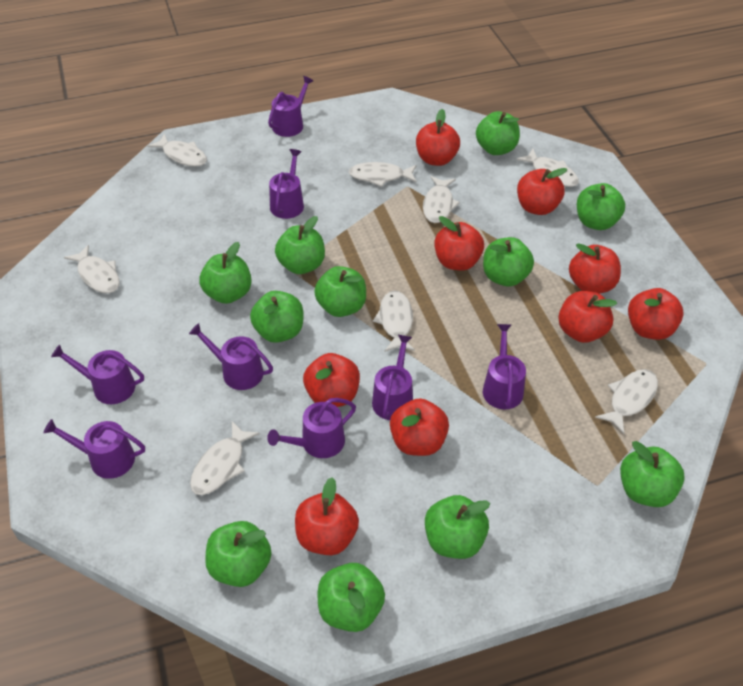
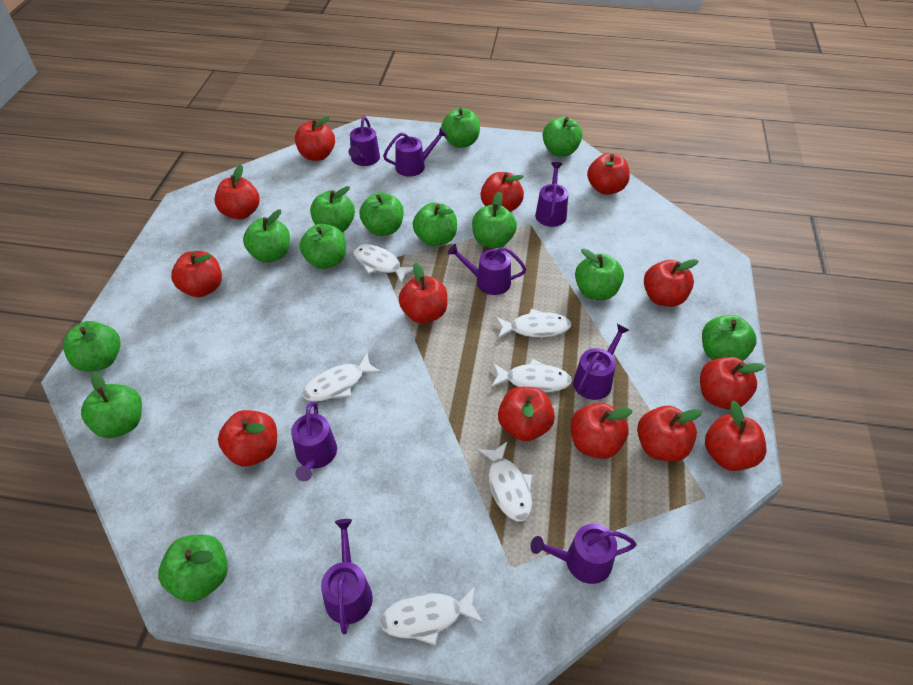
green apple: [199,242,252,304] [205,521,272,587] [250,291,303,343] [275,216,325,274] [314,266,366,317] [318,563,385,632] [425,495,490,559] [476,111,520,155] [483,237,534,287] [577,183,625,230] [620,441,685,507] = 11 -> [63,321,121,372] [81,372,142,438] [158,535,228,602] [243,209,290,263] [300,224,346,269] [310,186,355,232] [360,192,404,236] [413,202,457,247] [441,108,480,148] [472,192,517,248] [543,117,583,157] [575,248,624,300] [702,315,757,361] = 13
red apple: [295,477,359,555] [303,353,360,407] [390,398,449,456] [416,109,460,166] [434,216,484,271] [517,168,567,215] [558,291,617,343] [569,243,621,294] [628,288,684,340] = 9 -> [171,251,222,297] [214,165,260,219] [218,410,277,467] [295,116,335,161] [399,263,448,323] [481,172,524,212] [498,387,555,441] [571,403,633,459] [587,153,630,195] [637,406,702,462] [644,259,698,307] [700,357,765,410] [705,401,767,471] = 13
white fish: [64,245,120,293] [147,134,207,167] [190,421,260,495] [348,162,417,187] [373,290,415,352] [423,176,460,223] [516,149,579,187] [595,369,658,434] = 8 -> [302,354,382,402] [353,244,413,284] [380,587,483,645] [477,441,532,521] [491,359,572,392] [495,309,571,339] = 6

